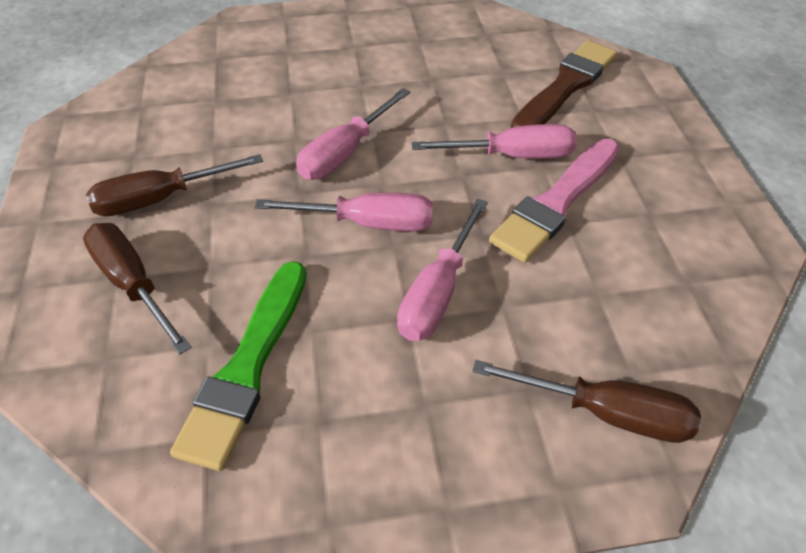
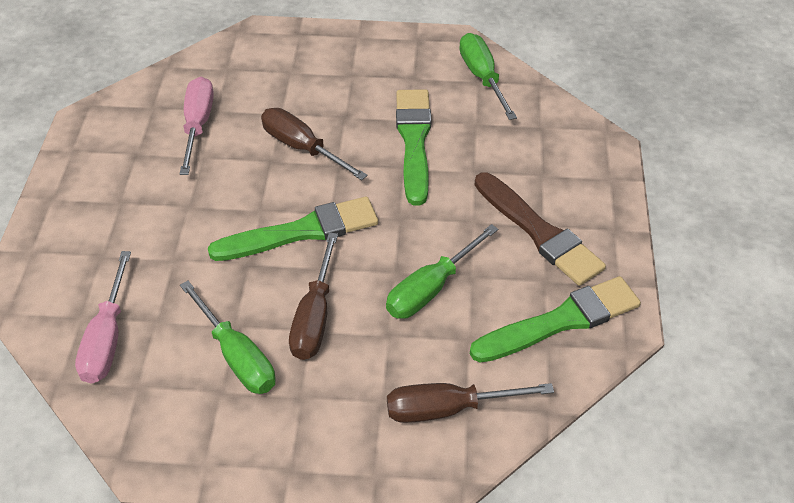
green brush: [170,261,307,471] = 1 -> [208,197,378,261] [396,89,431,206] [470,276,641,363] = 3
green screwdriver: none = 0 -> [180,281,276,394] [386,224,498,319] [459,33,517,120] = 3
pink brush: [489,139,619,263] = 1 -> none = 0
pink screwdriver: [255,193,433,231] [296,88,410,180] [397,199,488,341] [412,124,577,158] = 4 -> [75,251,131,384] [180,77,214,175] = 2

